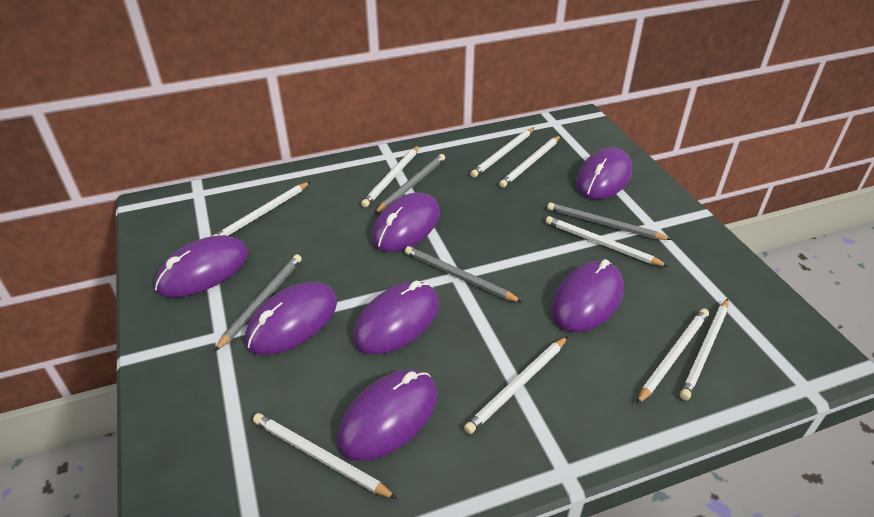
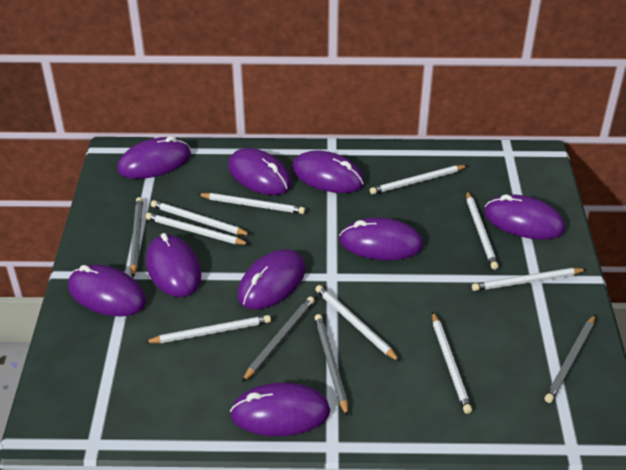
purple mouse: [154,236,248,298] [245,282,337,355] [337,370,437,461] [353,280,439,355] [372,192,440,252] [552,259,624,332] [576,147,632,199] = 7 -> [68,265,146,317] [117,136,191,179] [146,233,201,297] [228,148,292,195] [230,383,330,436] [238,249,306,309] [292,150,364,193] [339,217,423,260] [484,194,565,240] = 9

